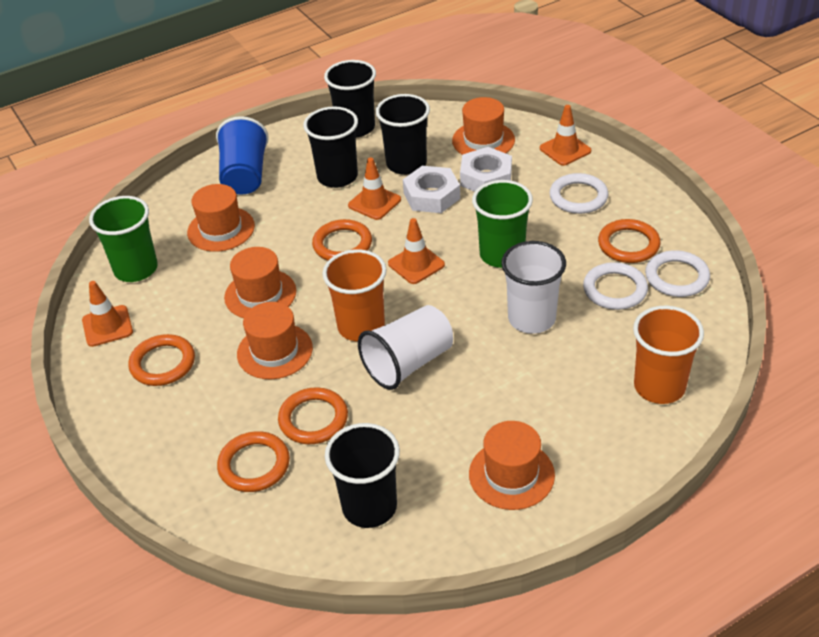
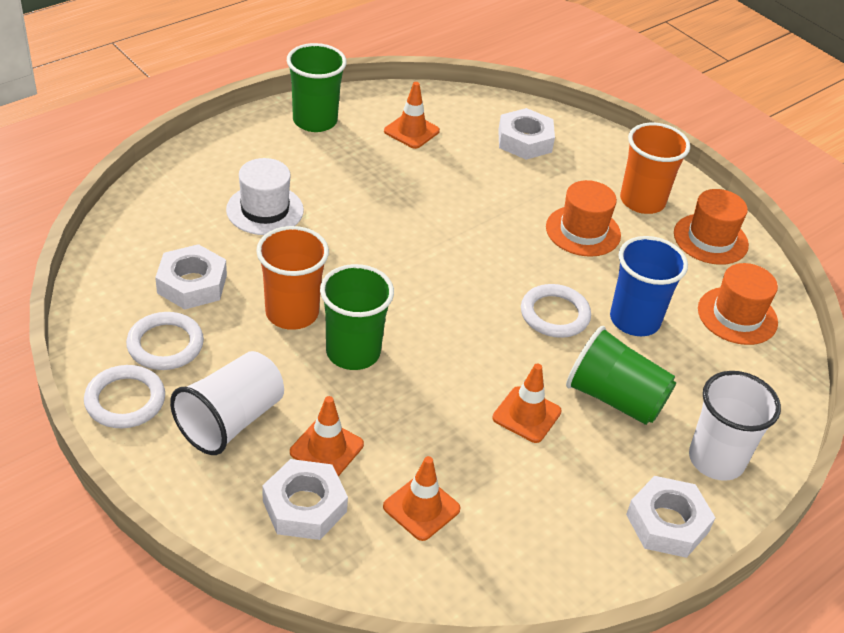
black cup: [303,106,358,188] [324,60,376,137] [325,423,400,528] [376,94,430,175] = 4 -> none = 0
green cup: [89,196,158,282] [472,180,533,268] = 2 -> [287,43,347,132] [320,264,394,370] [566,326,676,425] = 3
orange hat: [187,184,255,252] [224,247,296,318] [237,302,313,379] [452,97,515,155] [469,421,555,510] = 5 -> [546,180,621,257] [674,189,749,265] [698,263,778,345] = 3
orange ring: [128,334,195,386] [217,431,290,492] [278,387,348,444] [312,219,372,261] [598,219,660,263] = 5 -> none = 0
white hat: none = 0 -> [226,158,304,235] = 1
white nut: [403,166,460,213] [460,147,512,192] = 2 -> [155,244,227,309] [262,459,348,540] [498,108,555,160] [626,476,716,558] = 4

